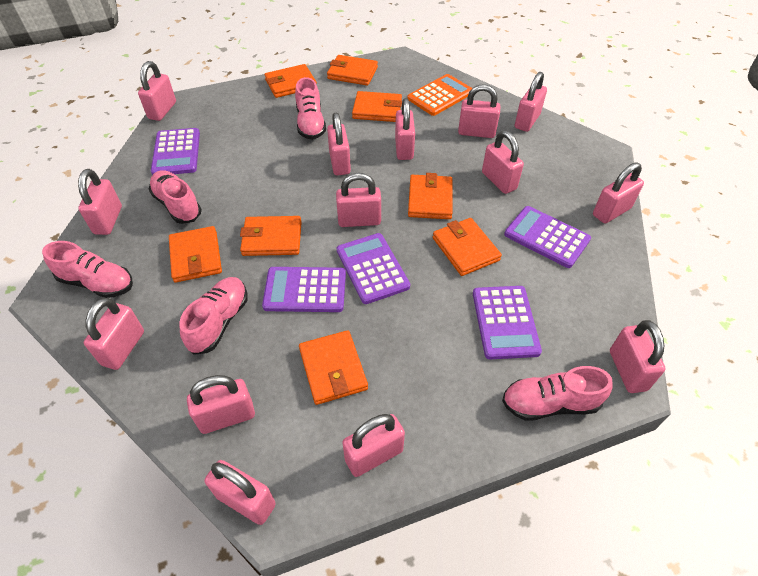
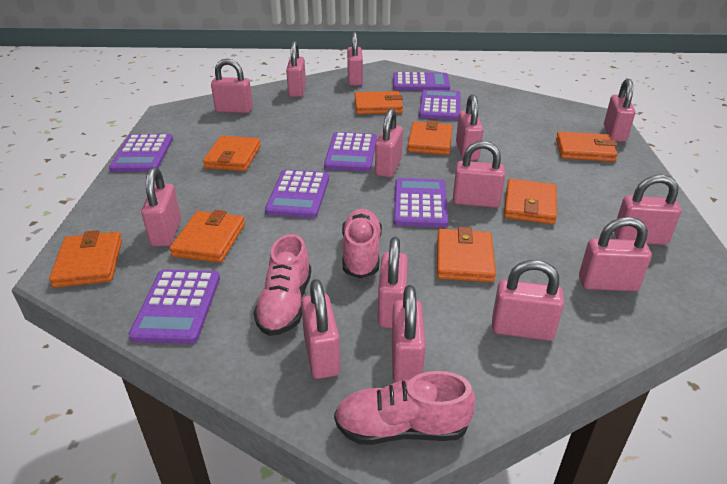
orange calculator: [407,74,472,116] = 1 -> none = 0
pink shoe: [42,241,133,298] [149,170,202,224] [179,277,248,355] [295,77,326,140] [502,366,613,421] = 5 -> [254,234,311,336] [334,371,475,445] [342,209,382,279] = 3
purple calculator: [151,128,200,175] [262,267,346,312] [337,233,410,304] [473,286,542,359] [504,206,591,268] = 5 -> [109,134,173,172] [128,270,220,344] [265,169,329,218] [324,132,377,171] [393,72,450,91] [394,178,448,227] [419,89,461,120] = 7

